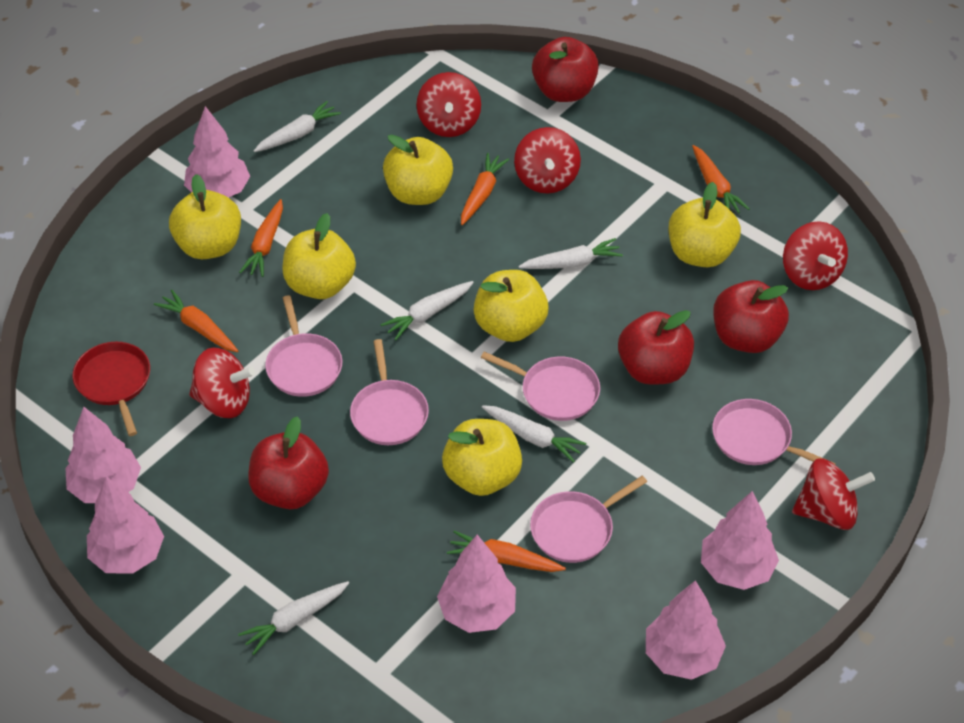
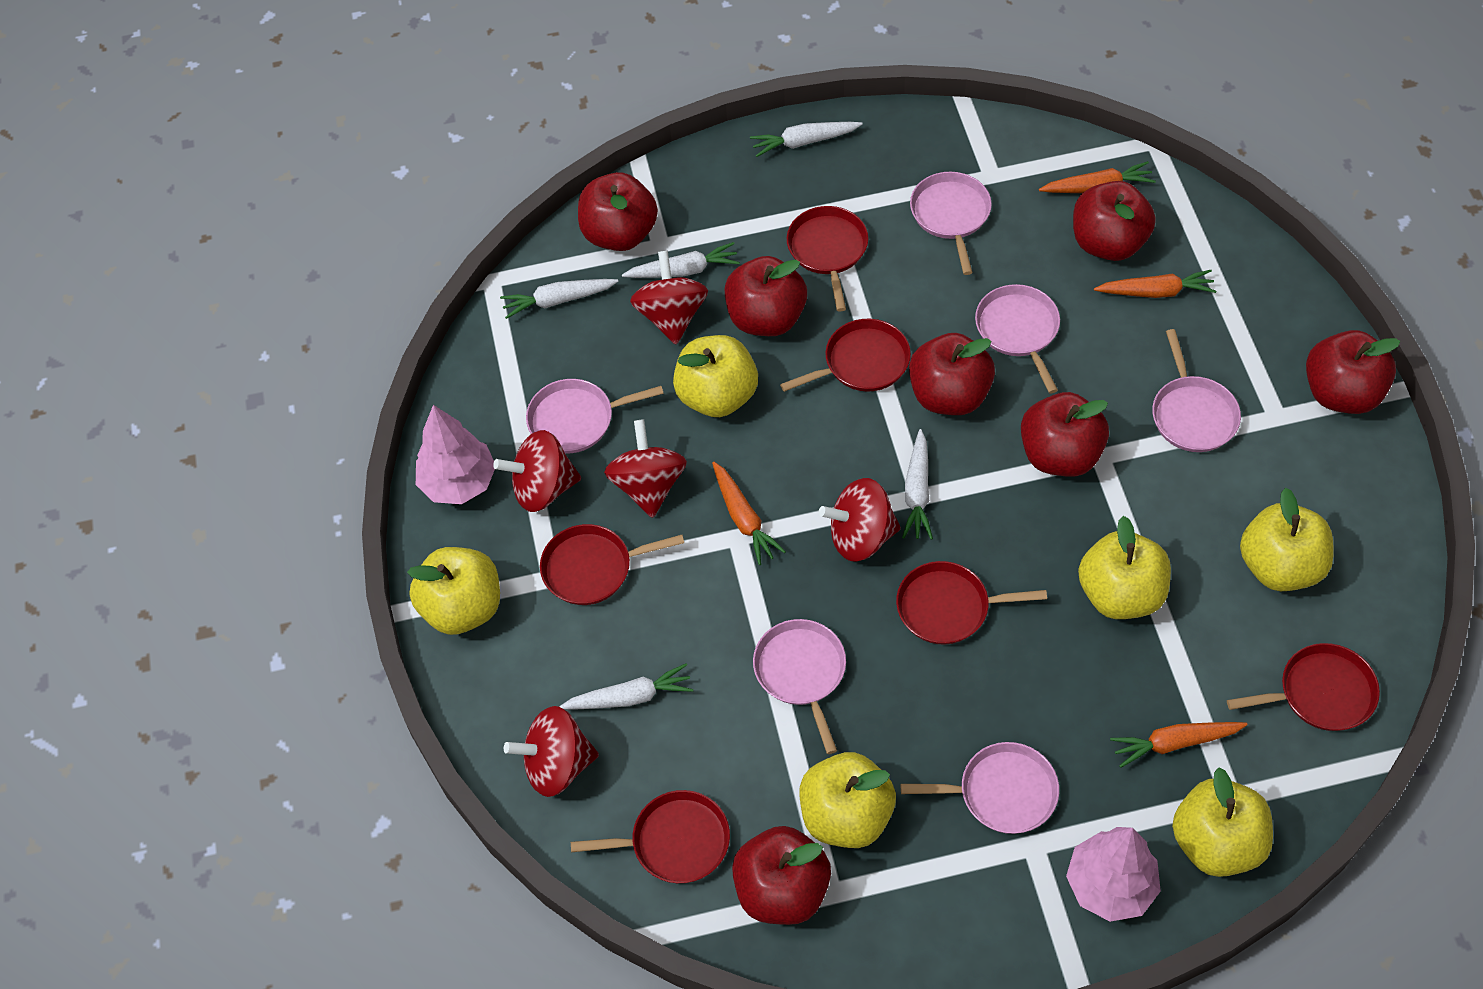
orange carrot: [154,290,238,352] [239,199,283,277] [447,531,566,572] [461,153,509,225] [692,145,750,213] = 5 -> [712,462,786,565] [1039,161,1156,193] [1094,270,1216,298] [1110,722,1247,768] = 4
pink pan: [265,295,342,397] [350,339,429,445] [481,352,600,421] [530,476,647,563] [712,399,836,465] = 5 -> [526,379,664,453] [753,619,846,754] [901,742,1059,834] [910,172,992,275] [975,284,1060,394] [1152,329,1241,452] = 6
pink tree: [65,407,141,503] [87,476,164,574] [184,106,250,197] [437,535,516,633] [646,580,726,680] [701,491,779,590] = 6 -> [416,405,495,504] [1066,827,1161,922] = 2
red apple: [248,416,329,509] [532,37,599,102] [618,310,694,385] [713,280,789,353] = 4 -> [578,172,658,251] [725,256,807,336] [732,826,831,925] [909,333,995,415] [1021,392,1109,477] [1073,181,1156,261] [1306,330,1400,414] = 7
red pan: [73,342,150,436] = 1 -> [540,524,684,605] [571,790,730,883] [780,319,911,392] [787,206,868,312] [896,561,1047,645] [1227,643,1380,731] = 6

